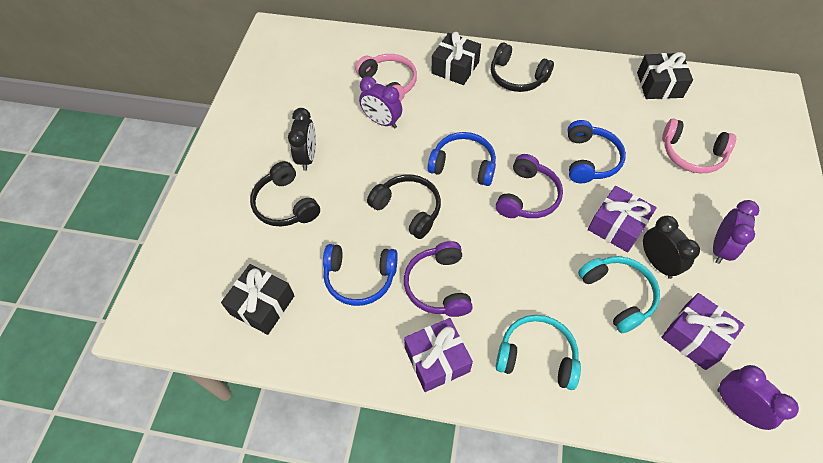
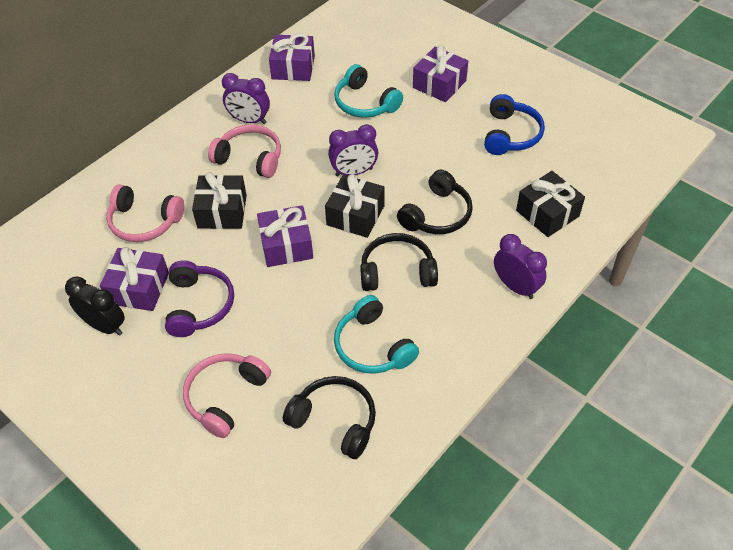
black clock: [288,108,316,171] [643,216,700,279] = 2 -> [65,276,125,336] = 1
blue headphones: [323,244,398,306] [428,132,496,186] [568,120,626,183] = 3 -> [484,94,545,155] = 1
pink headphones: [355,54,417,102] [662,119,736,173] = 2 -> [106,184,184,242] [183,353,271,438] [208,124,281,178] = 3
purple gift: [404,318,473,392] [588,186,657,252] [661,293,745,370] = 3 -> [100,247,169,311] [257,205,313,267] [269,33,315,81] [413,45,468,102] = 4
purple headphones: [404,241,473,317] [496,154,563,218] = 2 -> [165,260,234,337] = 1

